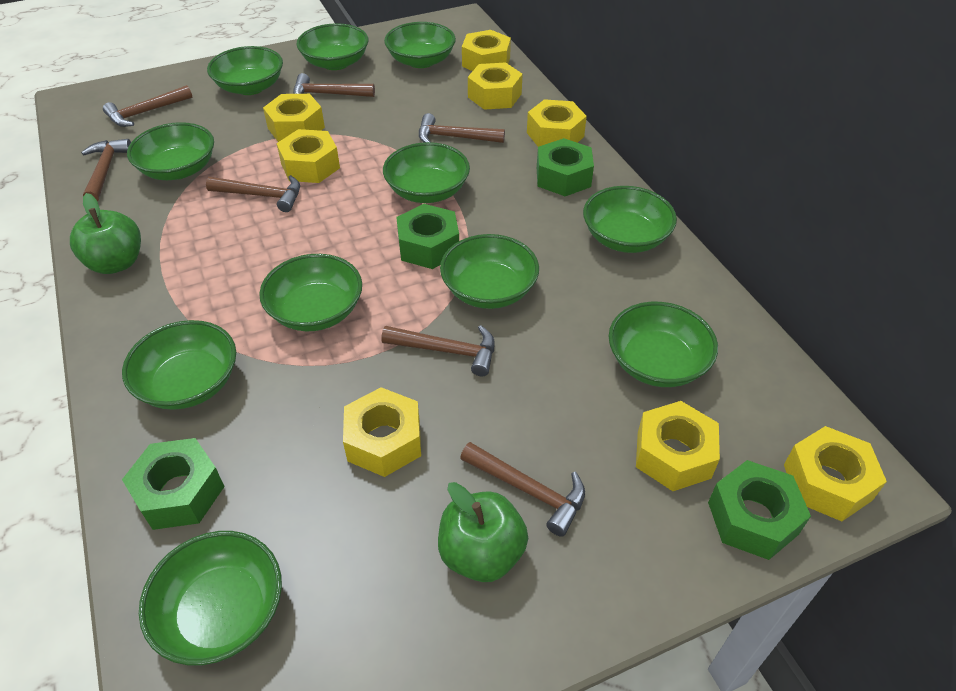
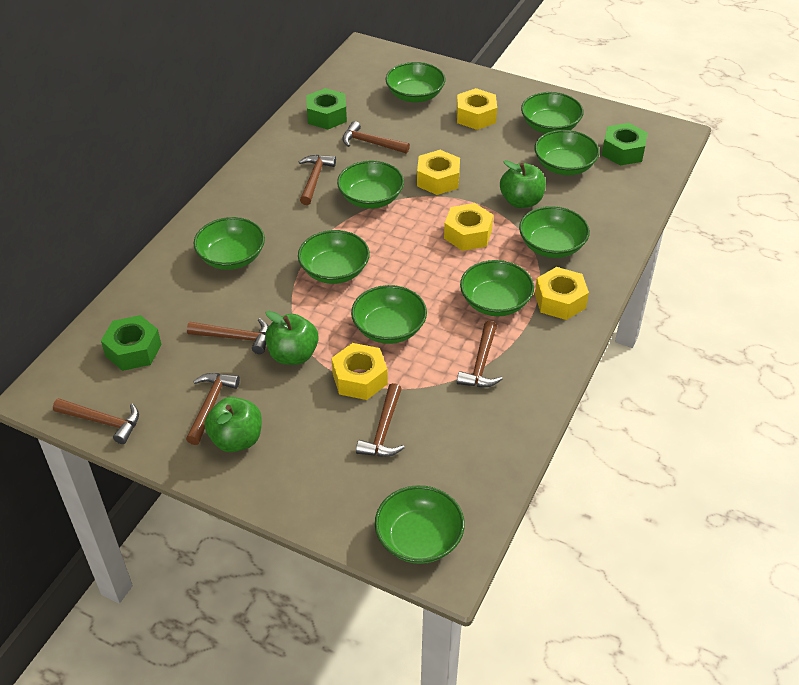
green apple: [70,193,141,274] [438,482,528,582] = 2 -> [205,397,262,452] [265,311,318,365] [500,160,546,208] = 3
green bowl: [122,320,236,410] [127,122,214,180] [139,531,282,665] [207,46,283,95] [259,254,362,331] [297,23,368,70] [383,142,470,203] [384,22,456,68] [440,234,539,309] [583,186,677,253] [609,302,718,387] = 11 -> [194,217,265,270] [298,230,370,284] [337,161,404,209] [351,285,427,344] [375,485,465,564] [386,62,445,103] [460,260,534,316] [519,206,590,258] [521,92,583,134] [535,130,600,175] = 10
green nut: [122,438,225,530] [396,204,459,269] [537,138,594,196] [708,460,811,560] = 4 -> [101,315,162,371] [306,88,347,130] [602,123,648,166] = 3
yellow nut: [263,94,325,142] [276,129,340,183] [343,387,421,477] [462,30,511,71] [468,62,523,110] [527,99,587,147] [636,401,720,491] [784,426,887,521] = 8 -> [332,343,388,400] [417,150,460,195] [444,203,493,251] [456,88,497,130] [535,267,589,320] = 5

